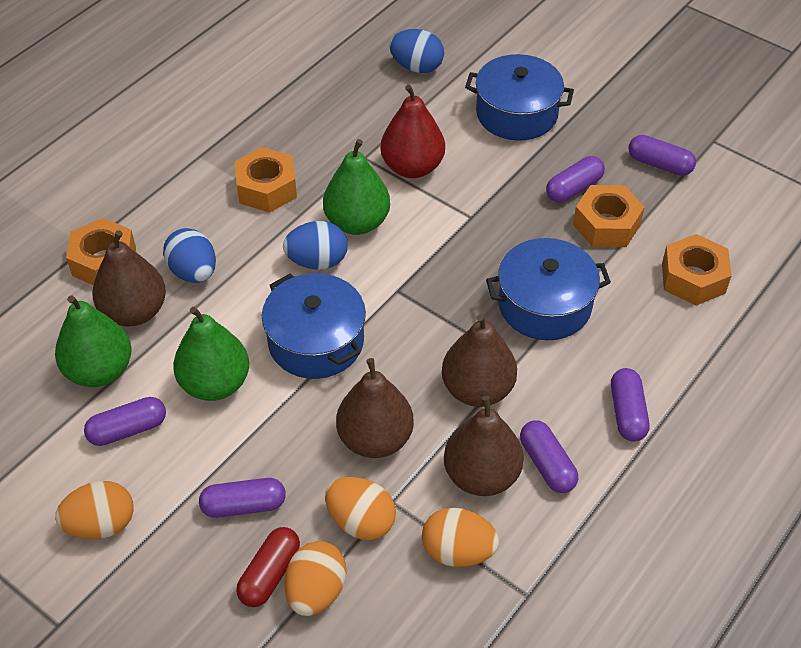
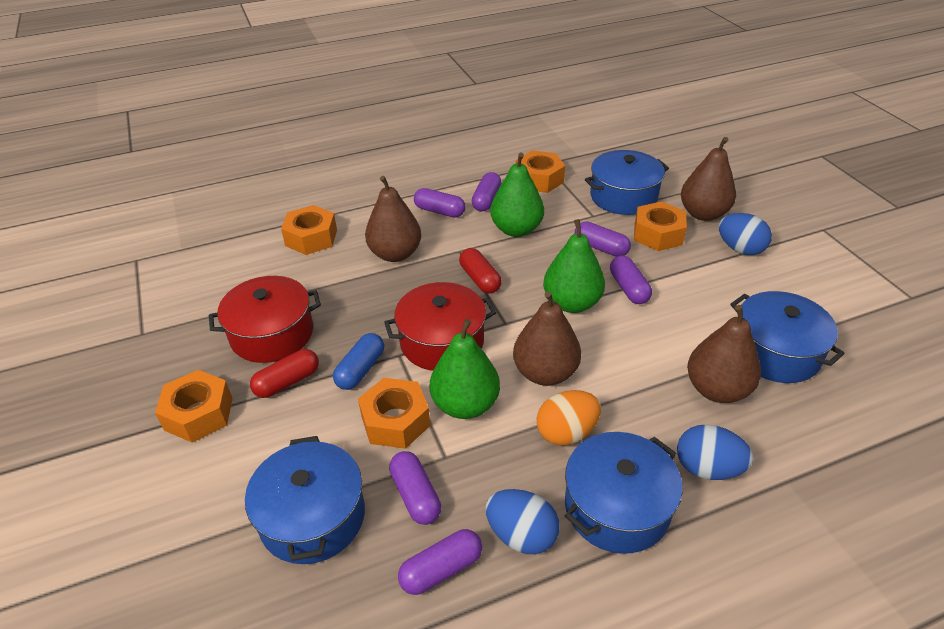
blue capsule: none = 0 -> [333,333,384,390] = 1
blue pot: [262,273,366,379] [465,54,574,141] [486,238,611,340] = 3 -> [245,436,365,564] [565,432,683,554] [585,150,669,215] [730,291,845,383] = 4
orange egg: [55,481,134,539] [285,541,347,616] [325,477,396,540] [422,508,499,567] = 4 -> [536,390,601,446] = 1
orange nut: [66,218,136,285] [235,147,297,213] [573,185,645,247] [662,234,732,305] = 4 -> [155,370,233,442] [281,205,337,255] [358,378,430,449] [516,151,565,193] [634,201,687,251] = 5
red capsule: [236,527,300,607] = 1 -> [250,349,319,398] [459,248,502,294] = 2
red pear: [381,85,445,178] = 1 -> none = 0
red pot: none = 0 -> [209,276,321,363] [384,282,496,371] = 2

